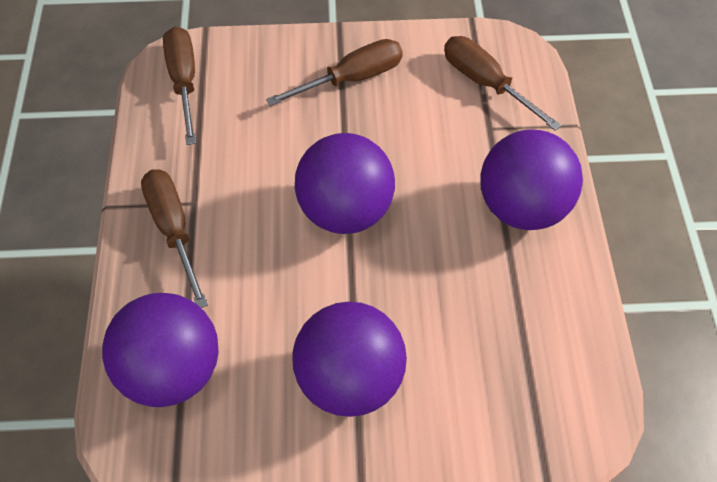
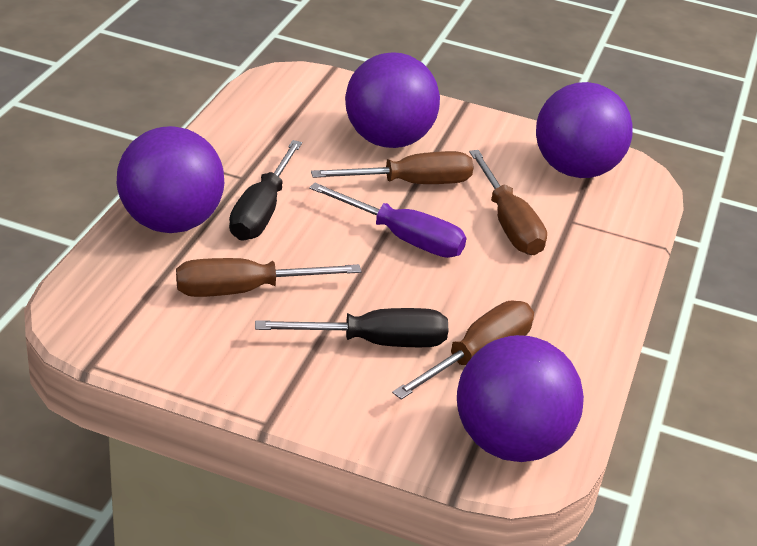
black screwdriver: none = 0 -> [229,140,302,241] [255,308,448,347] = 2
purple screwdriver: none = 0 -> [309,183,467,258] = 1

